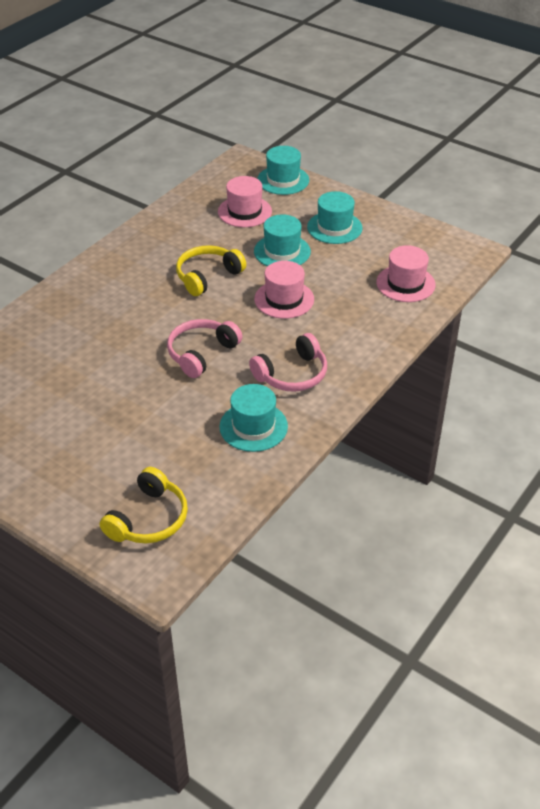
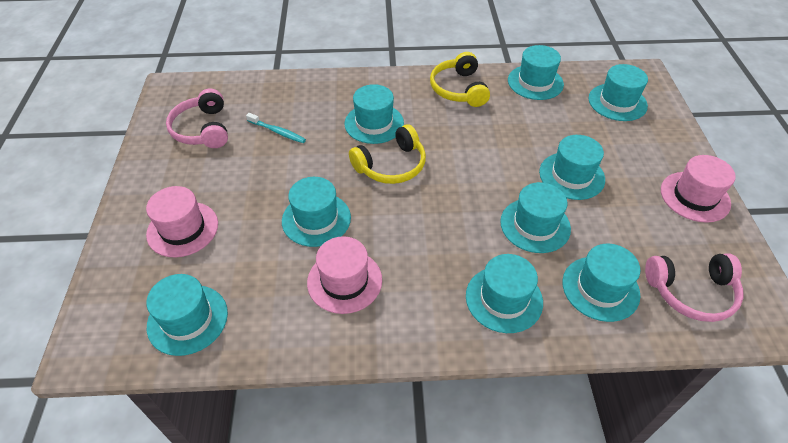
turquoise hat: [220,384,288,452] [254,215,311,266] [257,146,309,195] [307,191,363,244] = 4 -> [146,274,228,356] [282,177,351,247] [345,84,404,144] [466,254,543,333] [500,182,571,253] [508,45,564,100] [539,135,605,200] [562,244,641,322] [589,64,648,121] = 9
turquoise toothbrush: none = 0 -> [246,113,306,143] = 1

